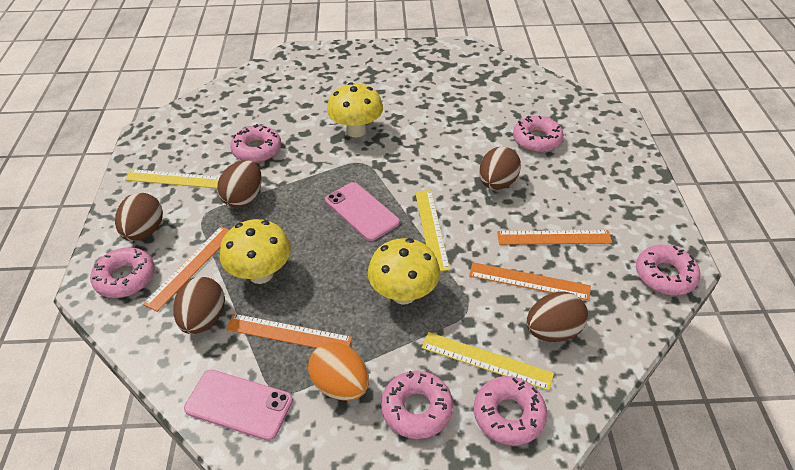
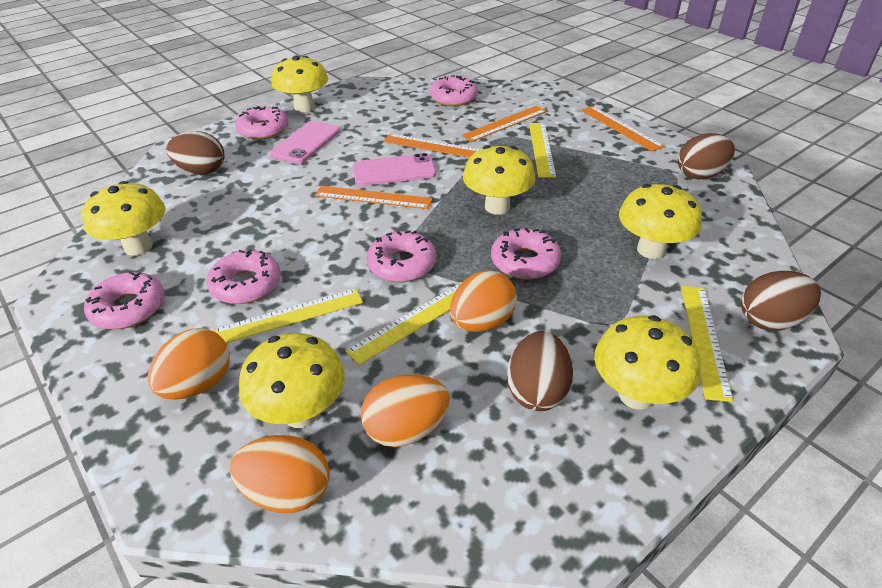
brown egg: [115,193,163,241] [173,277,225,334] [217,160,262,208] [479,147,521,190] [526,291,588,342] = 5 -> [166,131,225,175] [507,331,573,411] [678,133,735,180] [741,271,821,331] = 4
orange egg: [308,342,369,401] = 1 -> [148,328,230,400] [230,435,330,513] [361,375,450,447] [450,270,517,332] = 4
yellow mushroom: [220,219,291,284] [327,82,383,137] [368,238,440,305] = 3 -> [82,181,165,256] [239,333,345,428] [271,55,328,112] [463,145,536,215] [594,315,701,410] [619,184,702,259] = 6
yellow ruler: [125,169,220,188] [415,190,450,271] [422,332,554,391] = 3 -> [213,288,363,343] [345,282,462,365] [529,123,556,178] [681,286,733,402] = 4

